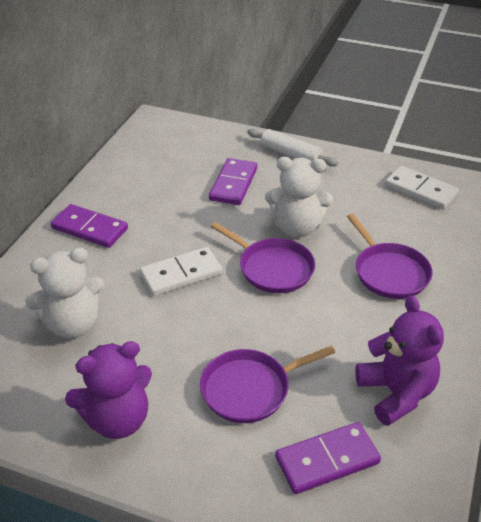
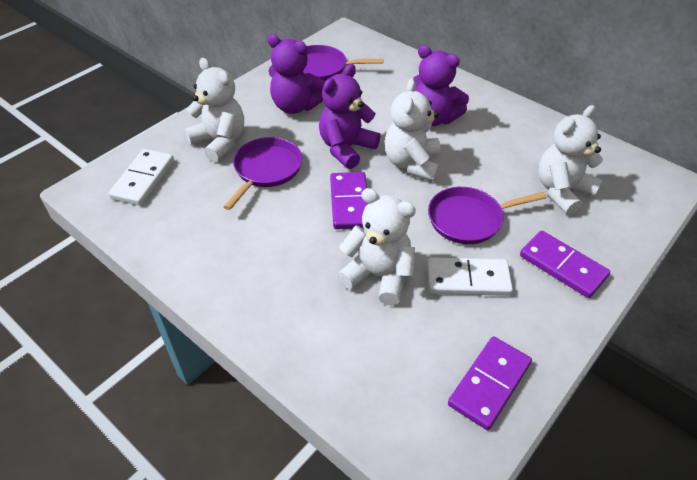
purple teddy bear: [65,341,152,439] [355,295,444,426] = 2 -> [267,34,325,114] [319,64,381,169] [413,45,469,126] = 3
white rolling pin: [247,129,338,167] = 1 -> none = 0
white teddy bear: [25,248,104,338] [265,157,333,238] = 2 -> [185,58,244,162] [337,188,416,306] [385,79,440,181] [538,105,603,215] = 4

